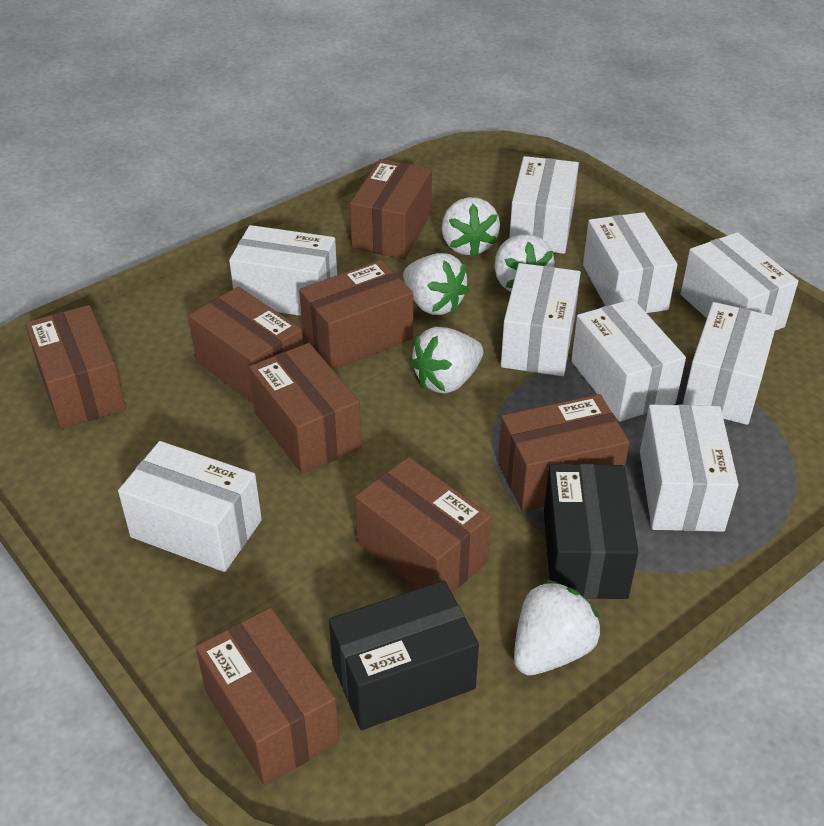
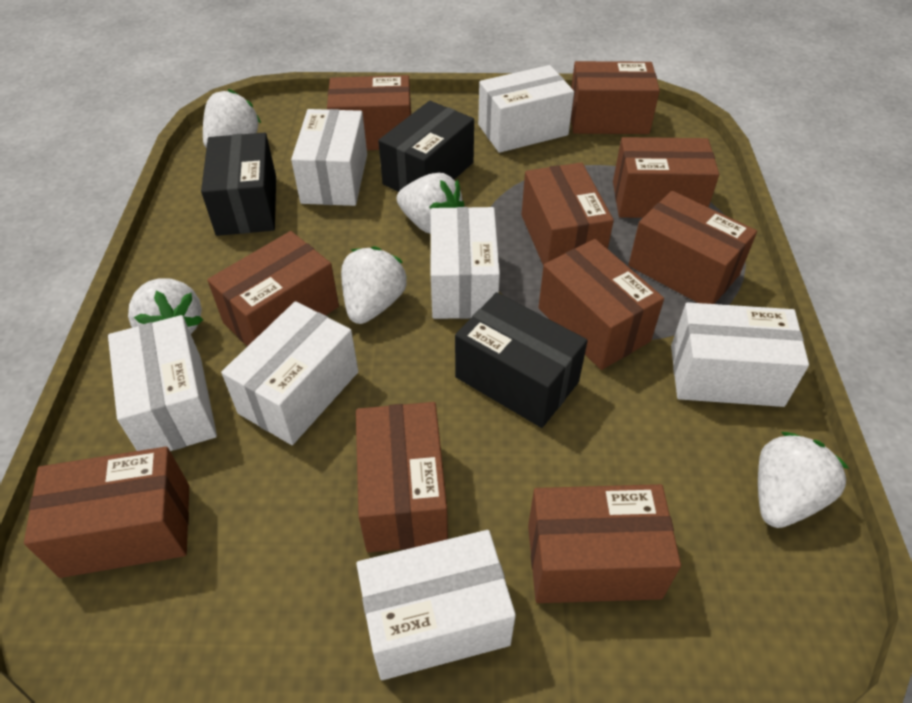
black box: [329,580,479,730] [544,464,639,599] = 2 -> [201,133,276,236] [378,101,474,192] [455,292,588,428] = 3
brown box: [25,305,126,429] [188,286,303,404] [195,607,339,785] [249,343,362,474] [299,260,413,370] [350,159,432,259] [355,457,491,592] [498,394,630,512] = 8 -> [24,447,189,578] [207,231,339,346] [327,75,411,150] [356,402,448,553] [521,163,614,265] [528,484,681,603] [538,239,664,370] [571,61,660,134] [613,137,719,218] [629,191,757,304] = 10
white box: [118,441,262,572] [229,225,337,316] [501,263,581,376] [509,156,579,254] [571,299,686,422] [583,212,678,313] [640,404,739,532] [681,232,798,331] [683,302,778,425] = 9 -> [108,315,217,451] [221,301,358,445] [291,109,367,206] [356,530,516,680] [431,207,500,319] [478,65,574,153] [671,302,809,407] = 7

